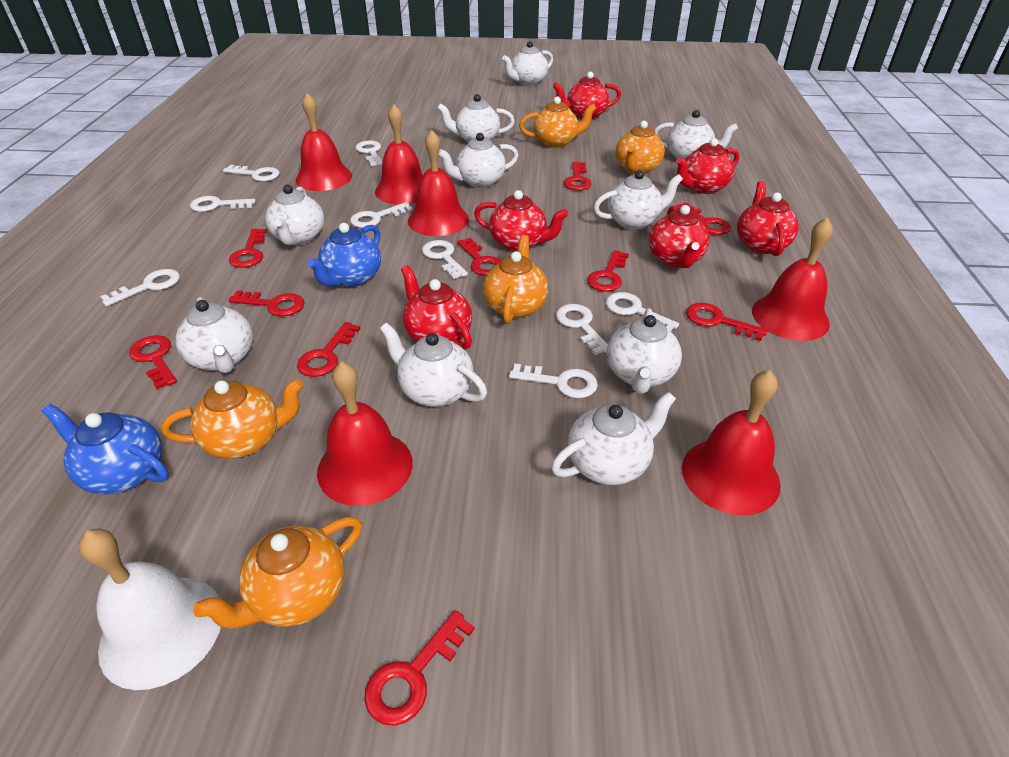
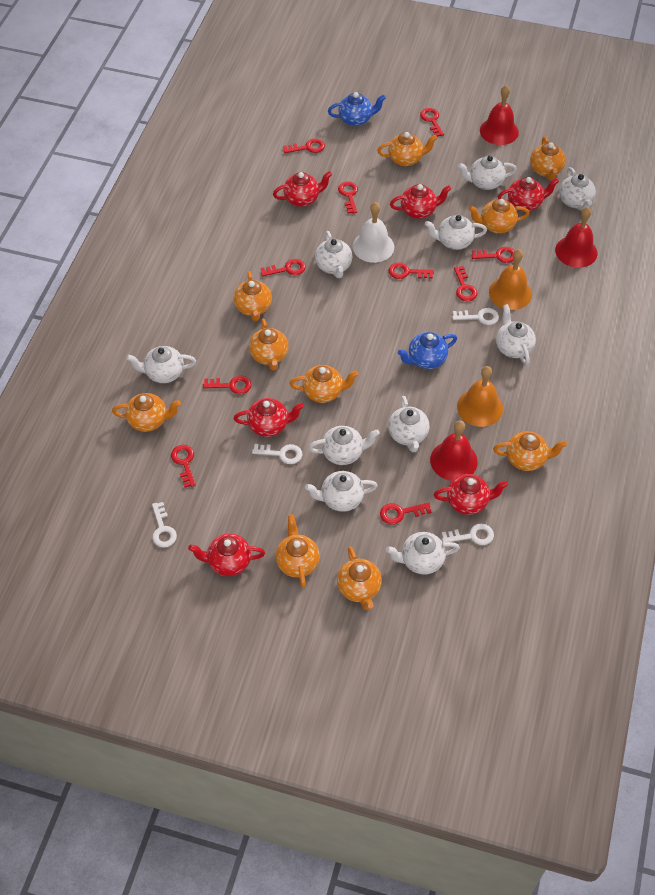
orange bell: none = 0 -> [457,366,503,427] [489,249,532,310] = 2
orange teapot: [161,379,304,459] [193,517,362,629] [483,235,548,324] [519,96,596,148] [616,121,665,174] = 5 -> [112,393,181,432] [234,271,272,321] [249,318,289,370] [275,514,320,588] [289,365,359,403] [337,546,382,610] [377,132,437,166] [468,199,529,233] [493,431,567,471] [530,136,566,180] = 10
red bell: [296,93,352,191] [317,361,413,506] [375,104,423,204] [408,130,469,236] [682,370,781,515] [752,217,833,341] = 6 -> [430,420,478,481] [480,85,519,145] [555,207,597,268] = 3
white key: [100,269,180,306] [190,196,256,212] [223,165,280,181] [350,202,413,228] [355,141,383,166] [422,240,468,279] [509,363,598,398] [556,304,608,355] [606,292,679,331] = 9 -> [152,502,177,548] [252,444,302,464] [442,524,494,545] [452,308,499,325] = 4

